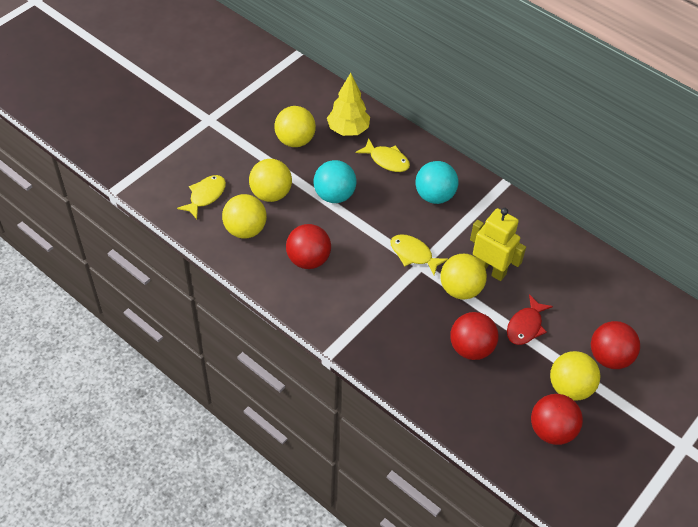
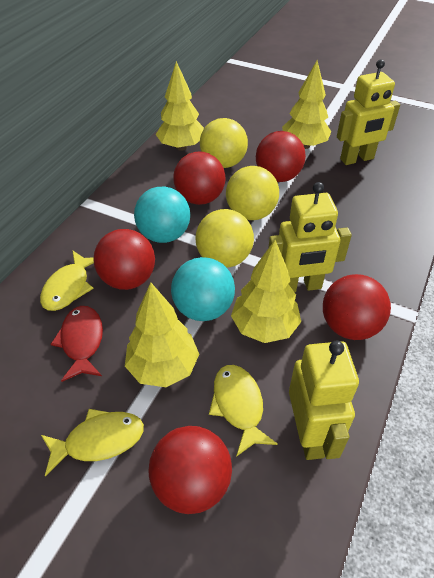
red ball: [286,224,331,269] [450,312,499,360] [531,394,583,445] [591,321,640,369] = 4 -> [93,229,155,290] [149,426,232,514] [173,152,225,205] [256,131,306,182] [323,274,391,340] = 5
yellow ball: [222,194,267,239] [249,159,292,202] [274,106,316,147] [440,254,487,300] [550,351,601,400] = 5 -> [195,209,254,268] [200,118,248,168] [226,166,279,220] = 3
yellow robot: [470,208,526,281] = 1 -> [269,182,352,292] [289,341,359,460] [337,59,400,165] = 3
yellow tree: [327,73,370,136] = 1 -> [125,282,199,387] [156,61,204,151] [231,240,301,343] [282,61,331,149] = 4

